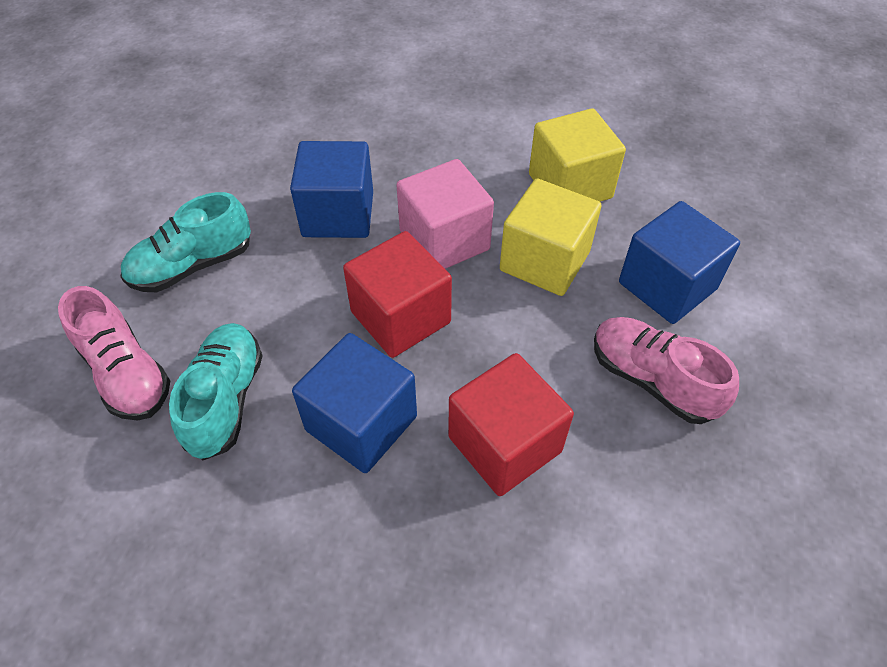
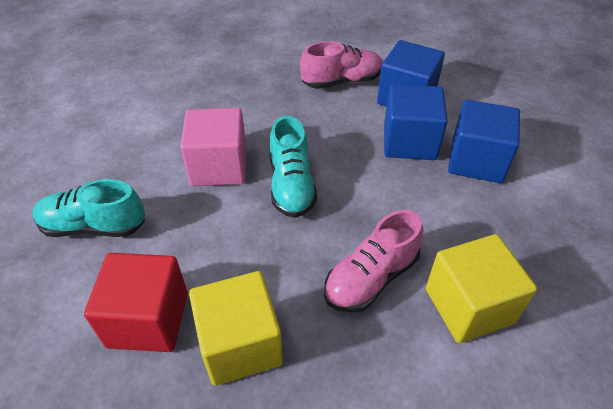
red cube: [343,231,452,358] [448,353,574,496] = 2 -> [84,253,188,352] = 1

